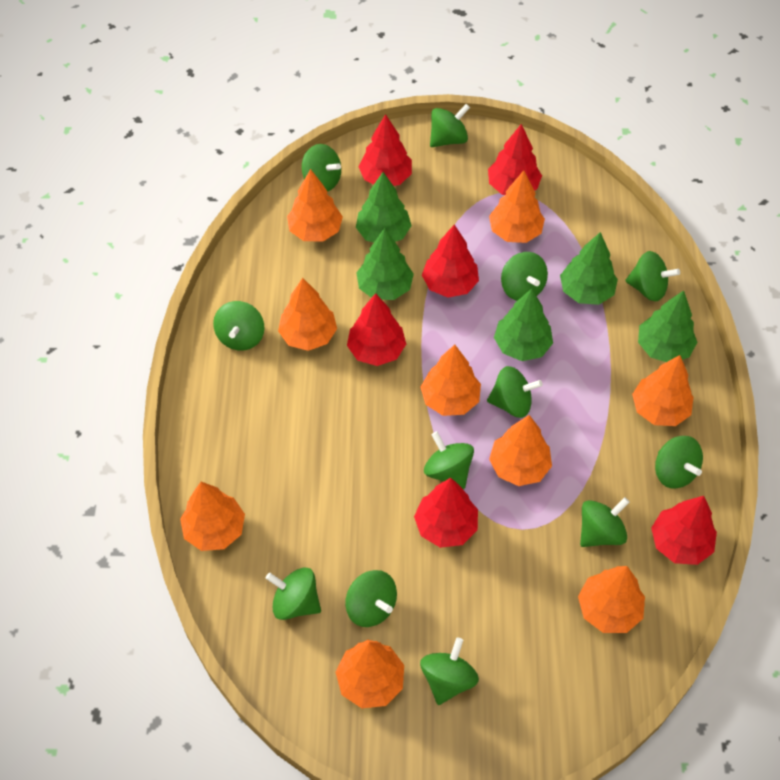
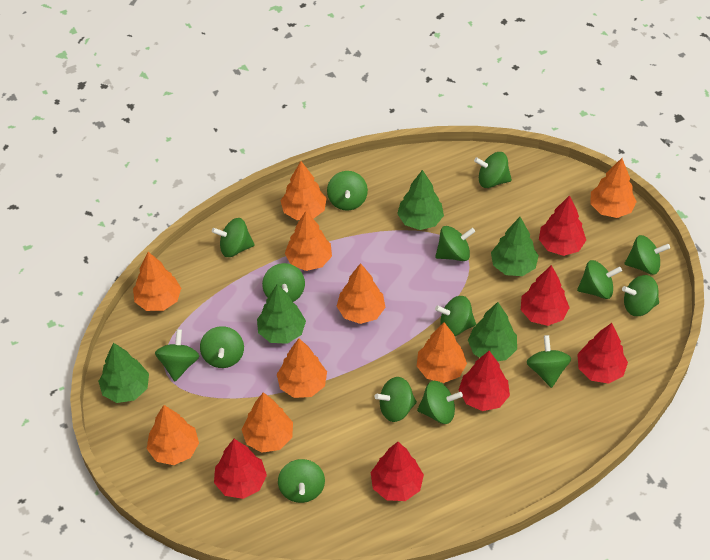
green spinning top: [213,301,265,351] [266,568,321,620] [302,144,341,191] [345,570,397,627] [420,637,479,705] [424,431,474,489] [430,104,470,147] [487,366,543,418] [501,252,548,301] [580,497,630,547] [625,251,680,302] [655,436,703,489] = 12 -> [155,329,199,381] [200,326,244,368] [212,218,255,257] [262,263,305,302] [278,459,325,503] [327,171,368,211] [375,377,417,422] [417,381,463,424] [435,226,475,261] [435,296,476,336] [474,152,512,188] [526,335,571,388] [577,260,622,299] [622,275,659,316] [625,235,670,275] = 15

